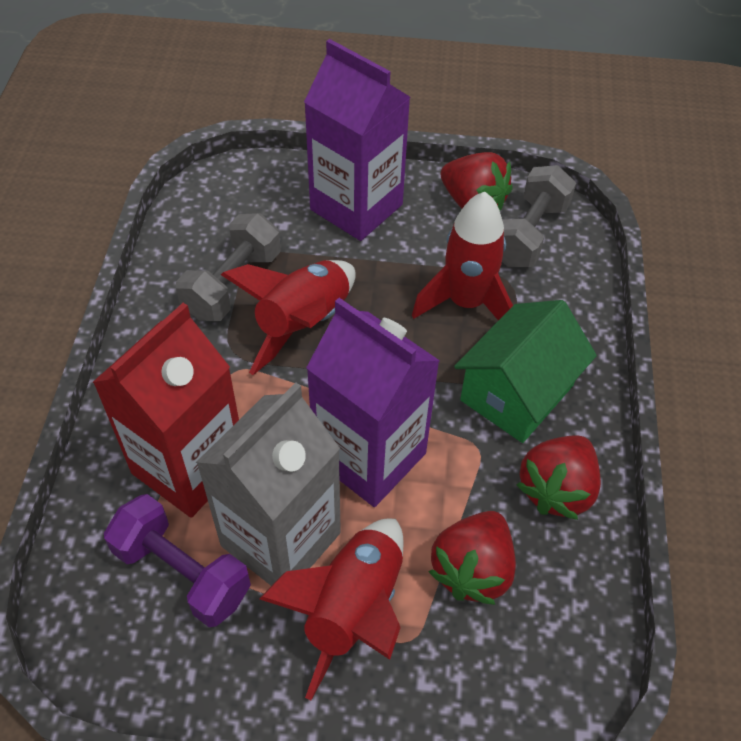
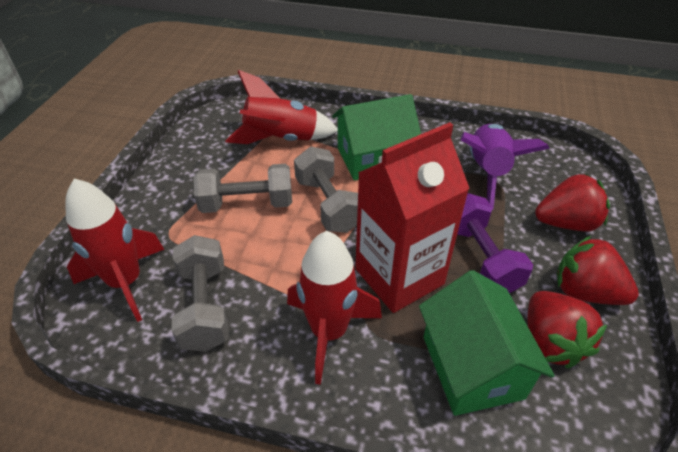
green house: [454,300,597,443] = 1 -> [332,94,421,180] [419,270,555,416] = 2
grey carton: [196,383,341,586] = 1 -> none = 0
grey dumbbell: [176,213,281,321] [502,165,576,267] = 2 -> [172,235,229,352] [194,164,292,213] [294,146,358,233] = 3
purple carton: [304,39,410,241] [306,298,440,507] = 2 -> none = 0
purple rocket: none = 0 -> [461,124,550,210] = 1

